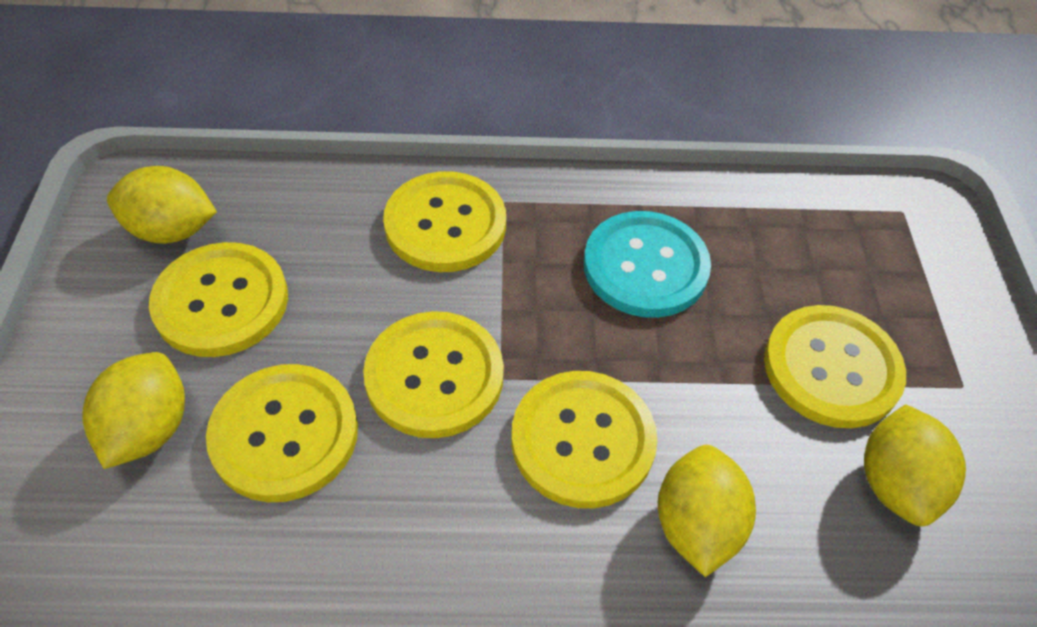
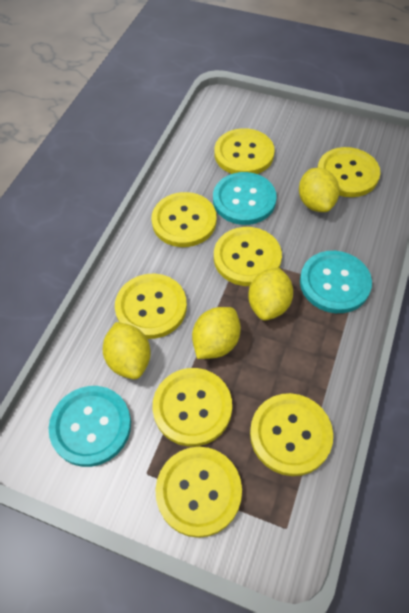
turquoise button: [584,211,711,318] = 1 -> [49,386,131,467] [213,172,277,225] [300,251,372,313] = 3
yellow button: [149,242,288,357] [206,364,358,503] [363,311,504,438] [383,171,506,272] [511,371,658,508] [764,305,906,428] = 6 -> [115,273,187,339] [151,192,216,247] [152,368,232,447] [155,447,242,538] [214,227,282,286] [215,128,275,174] [250,393,333,476] [317,147,380,197] = 8

